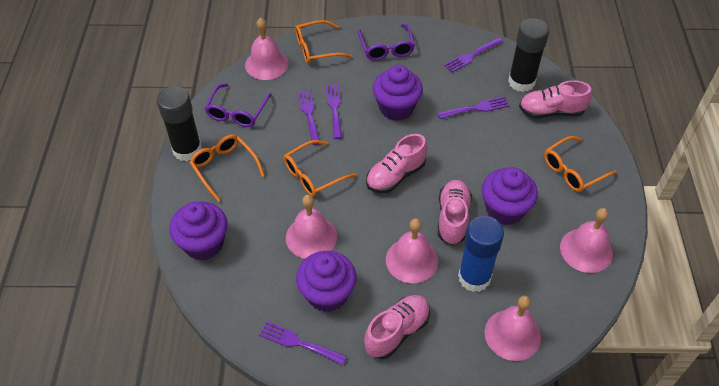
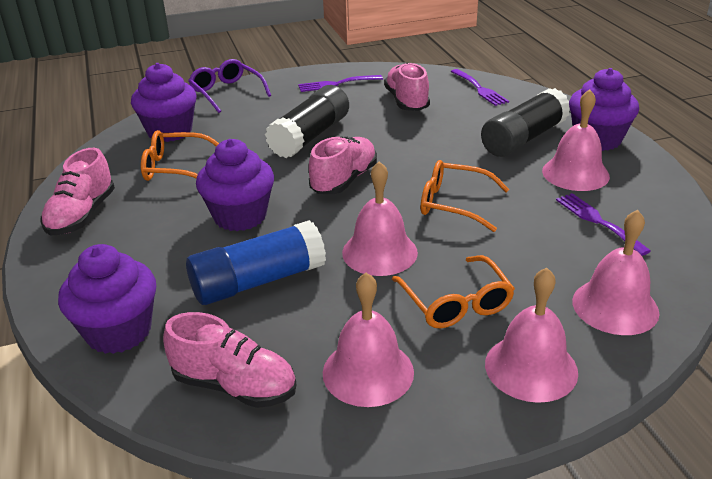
orange glasses: [189,135,265,202] [284,140,357,197] [295,20,352,64] [544,136,617,192] = 4 -> [141,130,219,181] [392,255,515,328] [421,160,509,232] = 3
purple fork: [259,322,347,365] [297,89,320,145] [326,84,342,139] [437,96,509,119] [444,38,503,72] = 5 -> [298,75,383,92] [451,69,509,106] [556,193,651,256] = 3
purple glasses: [205,83,272,127] [358,24,415,60] = 2 -> [188,59,271,113] = 1

